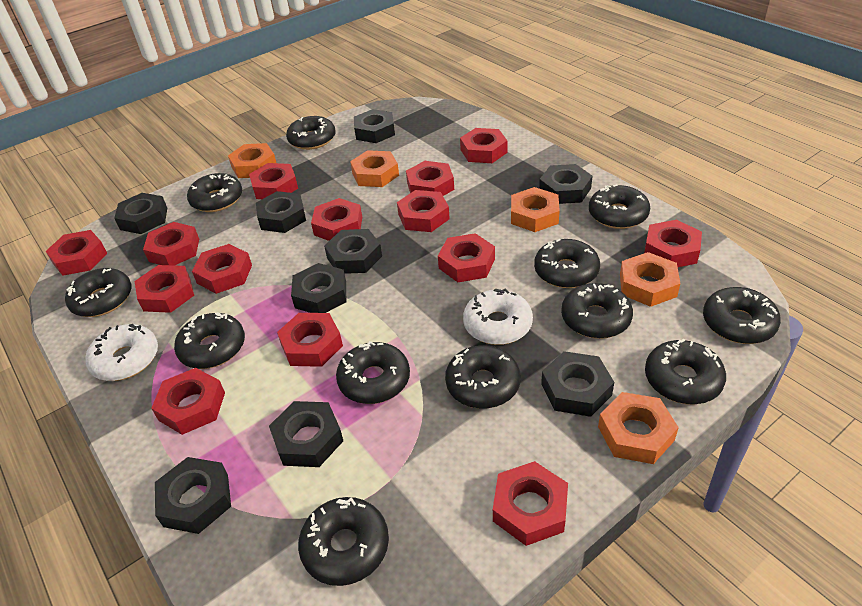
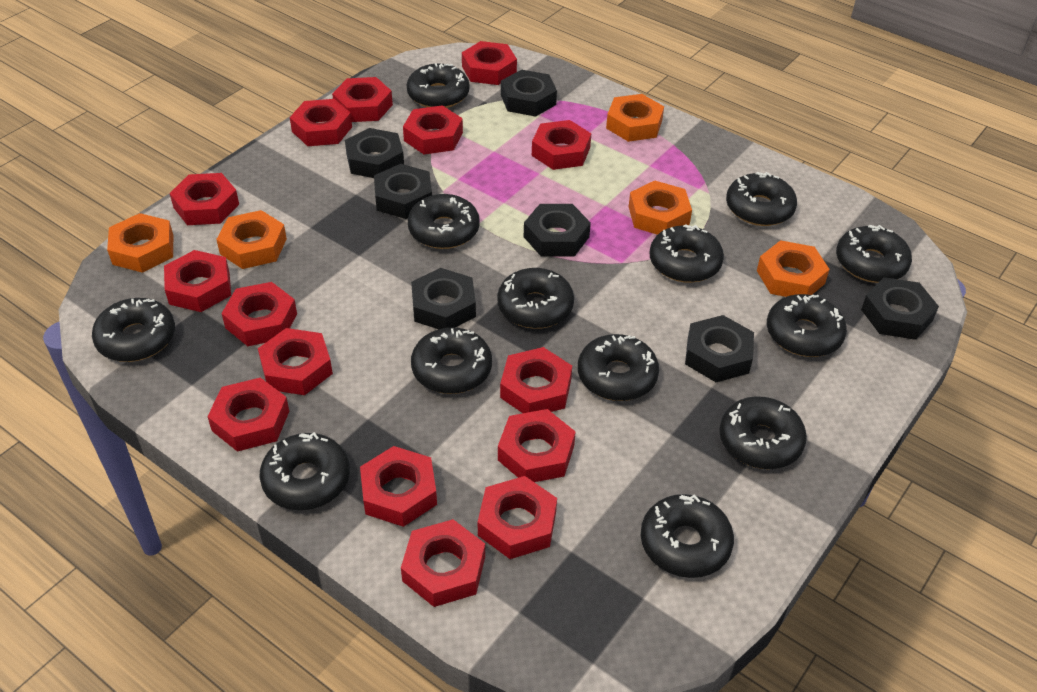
black donut: [65,268,132,317] [174,312,245,369] [187,173,242,212] [286,116,336,150] [298,497,389,586] [336,341,410,404] [445,345,521,409] [534,239,600,288] [561,283,633,339] [589,184,650,229] [645,339,726,404] [703,287,781,344] = 12 -> [92,298,175,362] [260,432,350,510] [407,63,470,108] [408,194,480,249] [411,328,492,394] [497,268,574,329] [578,334,659,401] [641,494,734,578] [650,224,724,283] [719,396,807,469] [726,172,797,226] [767,294,847,357] [836,225,912,283] = 13
black nut: [114,193,167,234] [155,457,231,534] [256,191,306,233] [269,401,343,467] [291,263,346,313] [324,229,382,274] [354,109,395,143] [539,164,592,204] [541,351,614,417] = 9 -> [345,128,404,178] [374,164,432,219] [411,268,476,329] [501,70,557,117] [524,204,591,257] [685,315,754,382] [861,277,939,340] = 7
red nut: [45,230,107,276] [135,265,194,313] [143,222,199,266] [151,368,225,435] [192,244,252,294] [249,163,298,199] [277,313,343,367] [311,198,362,241] [397,190,450,232] [406,161,454,196] [438,233,495,282] [460,128,507,163] [493,461,568,546] [644,220,702,267] = 14 -> [164,250,231,312] [170,173,239,225] [207,378,289,452] [221,282,297,346] [258,328,333,395] [290,99,352,146] [332,77,393,122] [360,446,437,527] [401,519,485,607] [403,105,463,154] [462,41,517,85] [478,476,557,559] [498,409,576,482] [500,347,572,413] [532,120,591,170] = 15
white donut: [85,324,158,381] [463,288,533,345] = 2 -> none = 0

